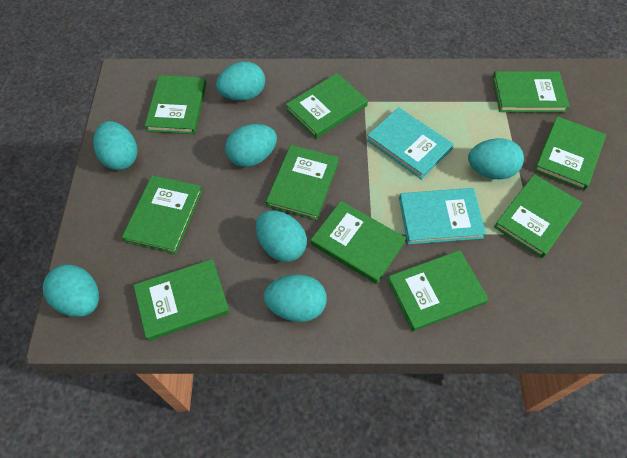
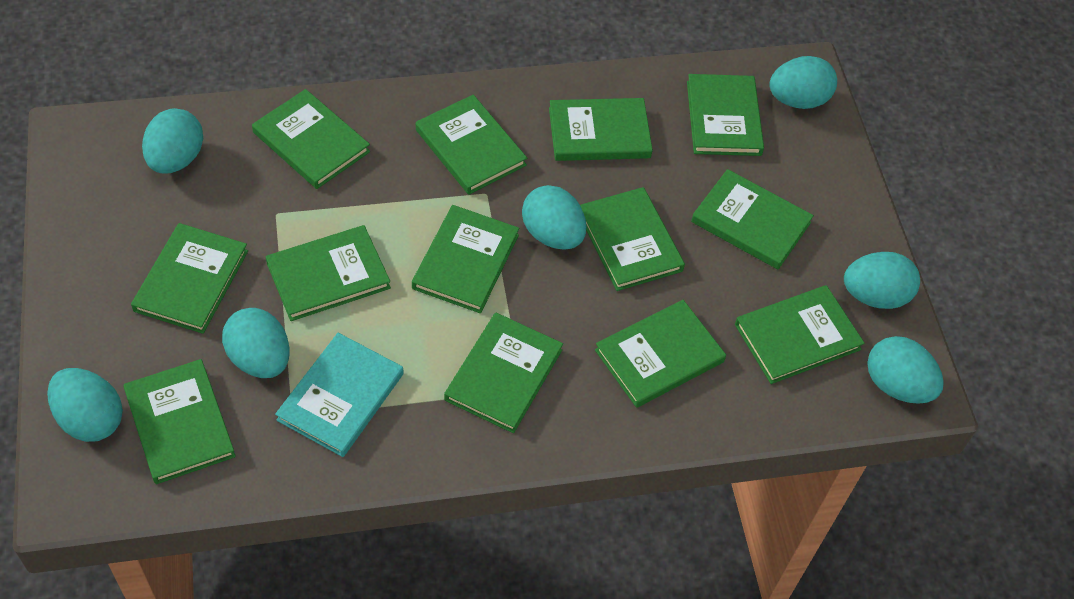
green book: [122,175,202,254] [133,259,230,341] [145,75,206,134] [266,145,339,221] [286,73,368,139] [311,201,406,284] [387,250,488,331] [492,71,570,113] [494,174,582,258] [534,116,606,191] = 10 -> [124,359,236,484] [131,223,248,334] [252,89,370,189] [266,225,391,321] [412,205,519,313] [416,95,527,195] [444,313,563,433] [549,98,653,161] [580,187,685,291] [595,300,726,408] [687,74,764,156] [691,169,814,269] [735,285,865,384] = 13
turquoise book: [367,107,454,179] [399,188,486,245] = 2 -> [275,333,404,457] = 1

